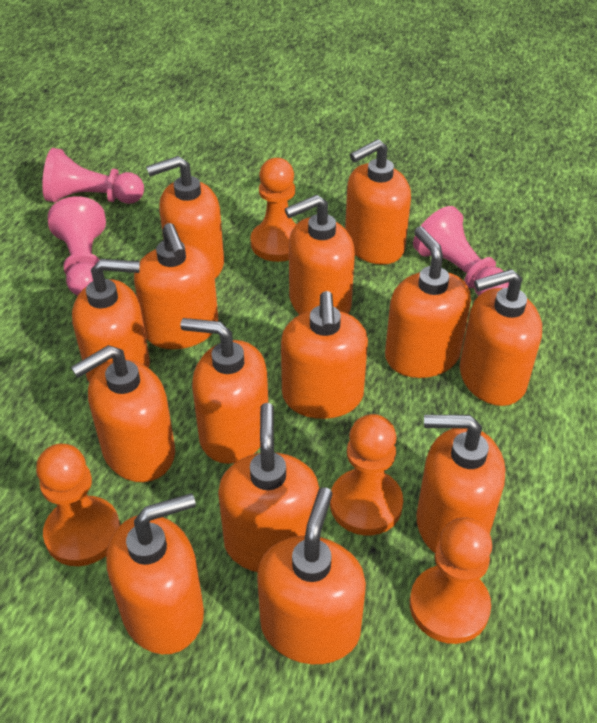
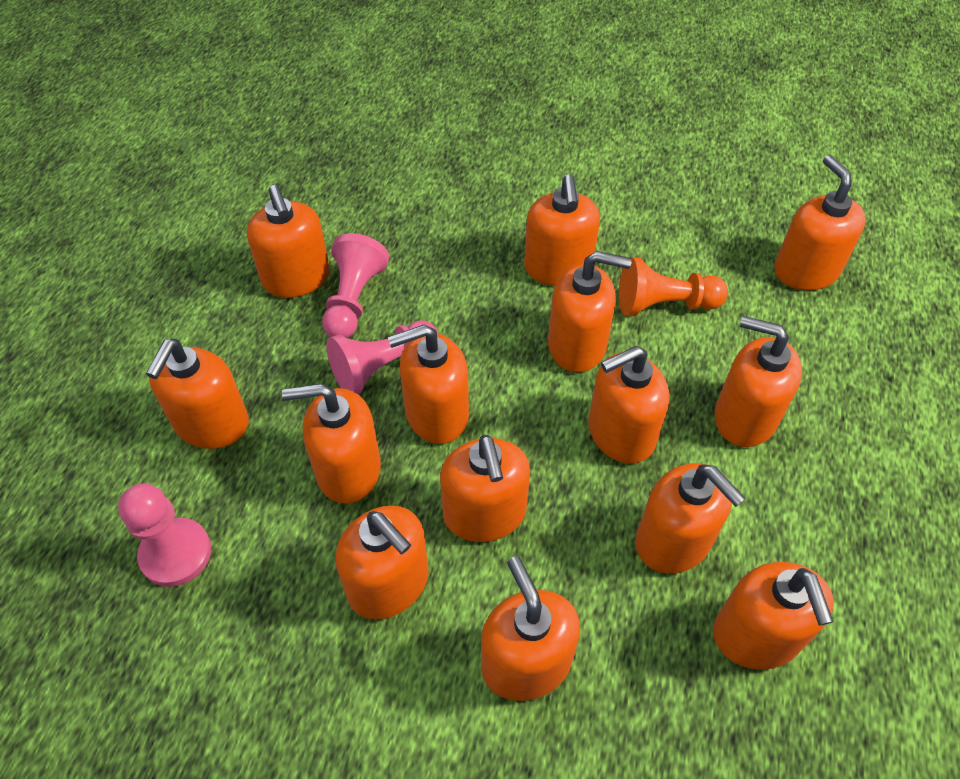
orange pawn: [36,444,120,566] [250,158,297,262] [330,414,403,535] [410,517,492,644] = 4 -> [619,257,728,316] = 1

